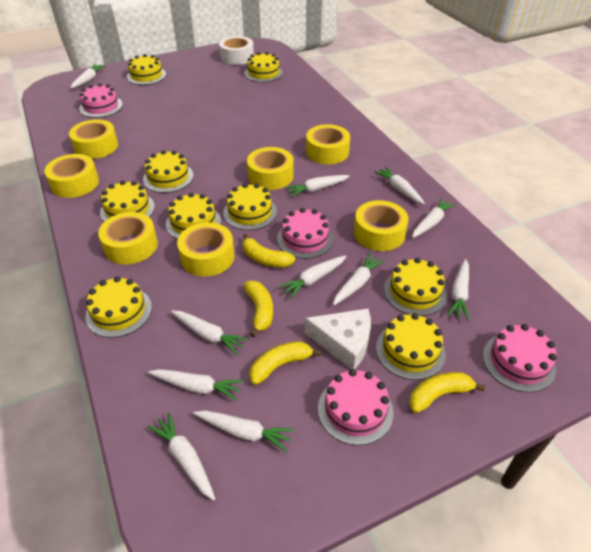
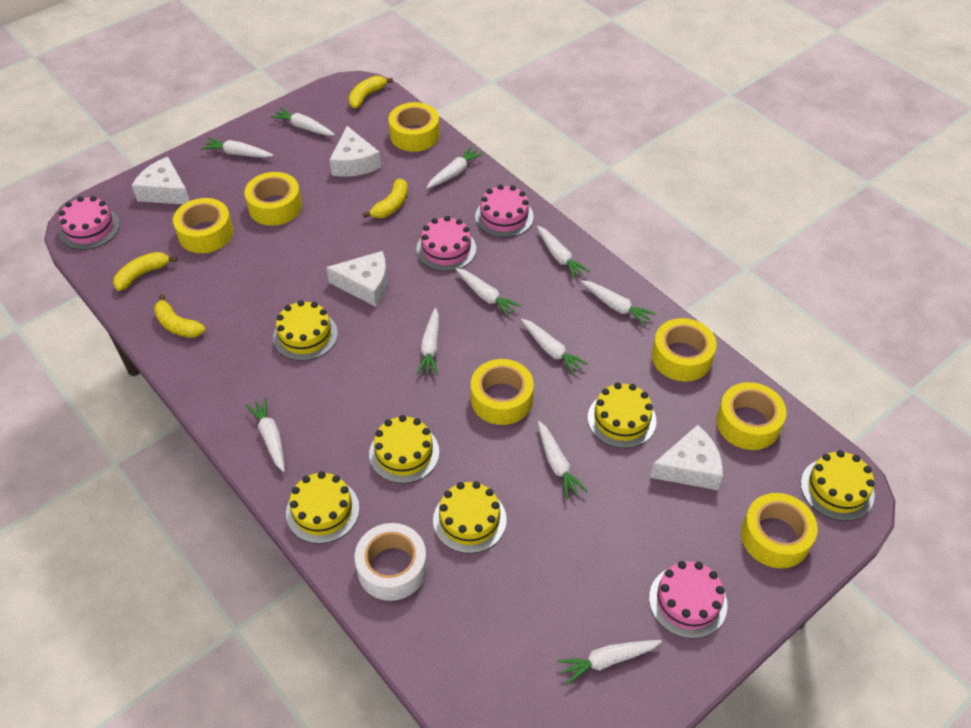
white cheese: [305,309,371,369] = 1 -> [132,157,190,204] [326,251,387,307] [330,126,381,177] [650,425,723,490] = 4
yellow cake: [85,276,152,338] [100,180,155,222] [127,54,166,85] [143,150,194,193] [166,192,221,239] [223,183,277,230] [244,52,283,82] [376,313,446,380] [384,258,447,316] = 9 -> [273,300,338,361] [286,471,359,544] [369,415,439,484] [433,481,507,553] [588,383,656,448] [801,450,875,521] = 6

